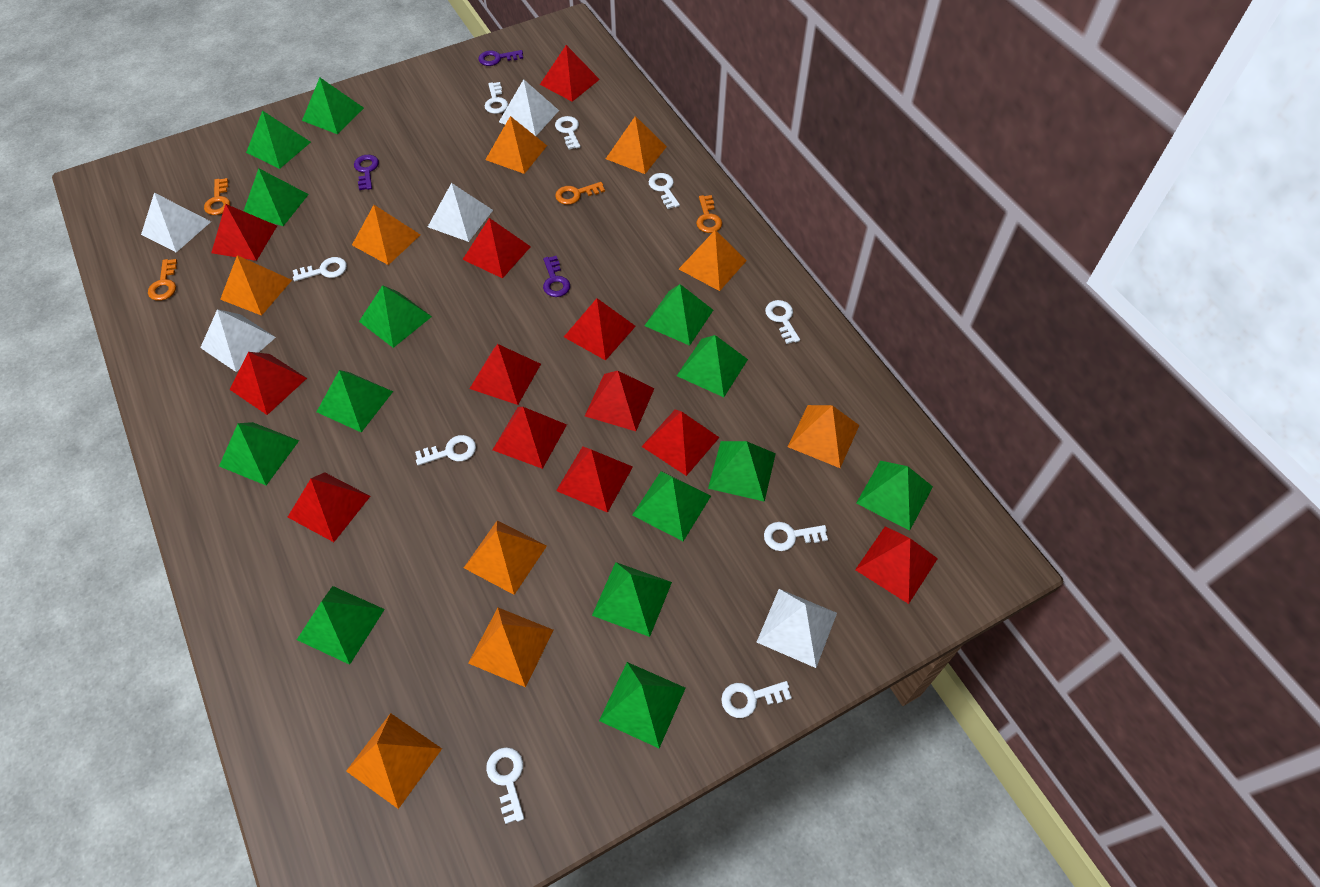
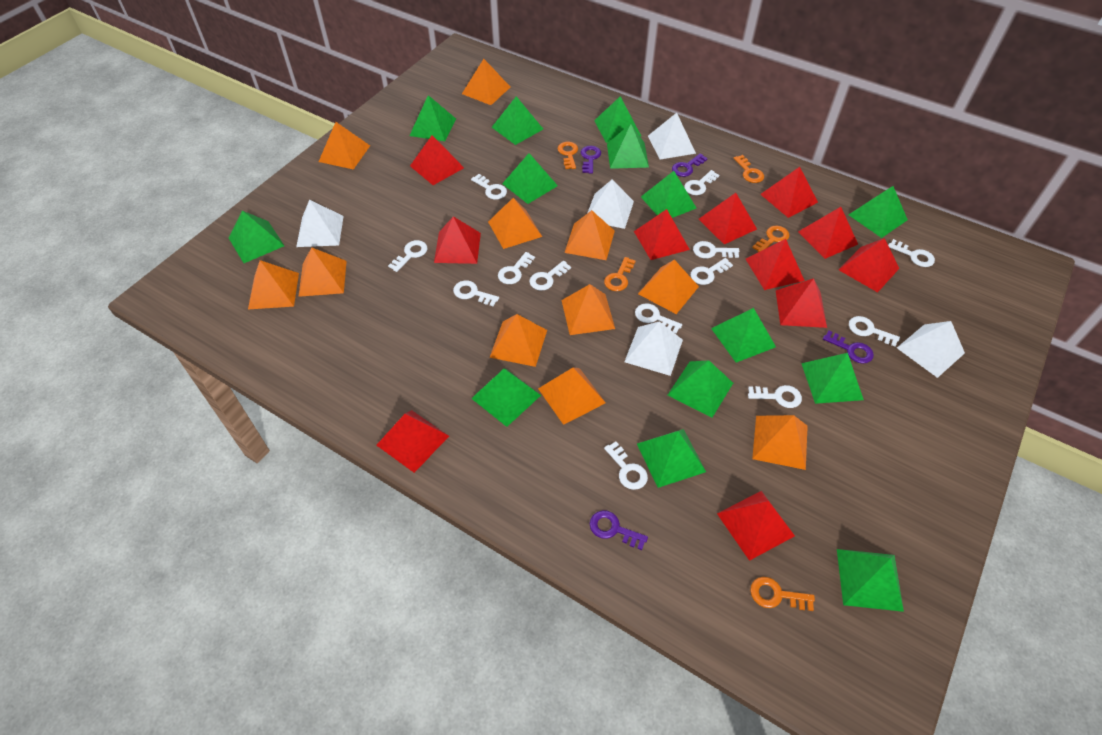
orange key: [148,259,177,301] [204,178,230,215] [555,182,605,205] [696,195,722,233] = 4 -> [558,142,578,169] [604,257,636,291] [734,155,764,183] [750,577,815,611] [752,226,790,252] = 5
orange pyramid: [220,255,292,316] [346,713,442,809] [352,205,420,265] [464,520,547,595] [468,608,553,687] [485,116,547,174] [606,116,667,174] [679,230,747,291] [788,405,859,468] = 9 -> [248,260,299,309] [298,247,347,297] [319,122,370,170] [462,59,510,105] [488,198,542,249] [489,314,547,367] [538,367,606,425] [562,284,615,335] [564,210,615,260] [638,260,699,314] [752,415,808,470] = 11
purple key: [354,155,379,190] [479,50,523,66] [543,256,570,297] = 3 -> [581,146,601,174] [590,511,648,550] [672,153,708,177] [823,331,874,364] = 4
red pyramid: [211,204,277,261] [229,352,307,415] [288,472,370,542] [462,218,531,279] [469,344,541,405] [493,407,567,469] [540,45,600,102] [556,446,633,513] [564,298,636,361] [585,371,654,431] [641,409,720,476] [855,526,938,604] = 12 -> [377,410,449,473] [410,135,464,185] [434,216,481,264] [634,209,690,260] [699,193,757,244] [717,491,795,561] [746,239,805,290] [760,167,818,218] [776,278,827,328] [798,207,858,259] [839,238,899,292] = 11
white key: [293,257,347,281] [415,435,476,466] [485,82,508,114] [486,747,524,824] [555,116,581,149] [648,173,680,209] [721,681,792,718] [764,522,828,551] [765,300,800,344] = 9 -> [388,240,427,272] [453,280,499,306] [471,174,507,200] [498,252,535,284] [530,261,571,291] [604,441,648,490] [635,303,682,333] [684,170,719,195] [691,258,733,285] [693,241,739,259] [748,385,802,408] [849,316,900,346] [888,239,935,267] = 13

